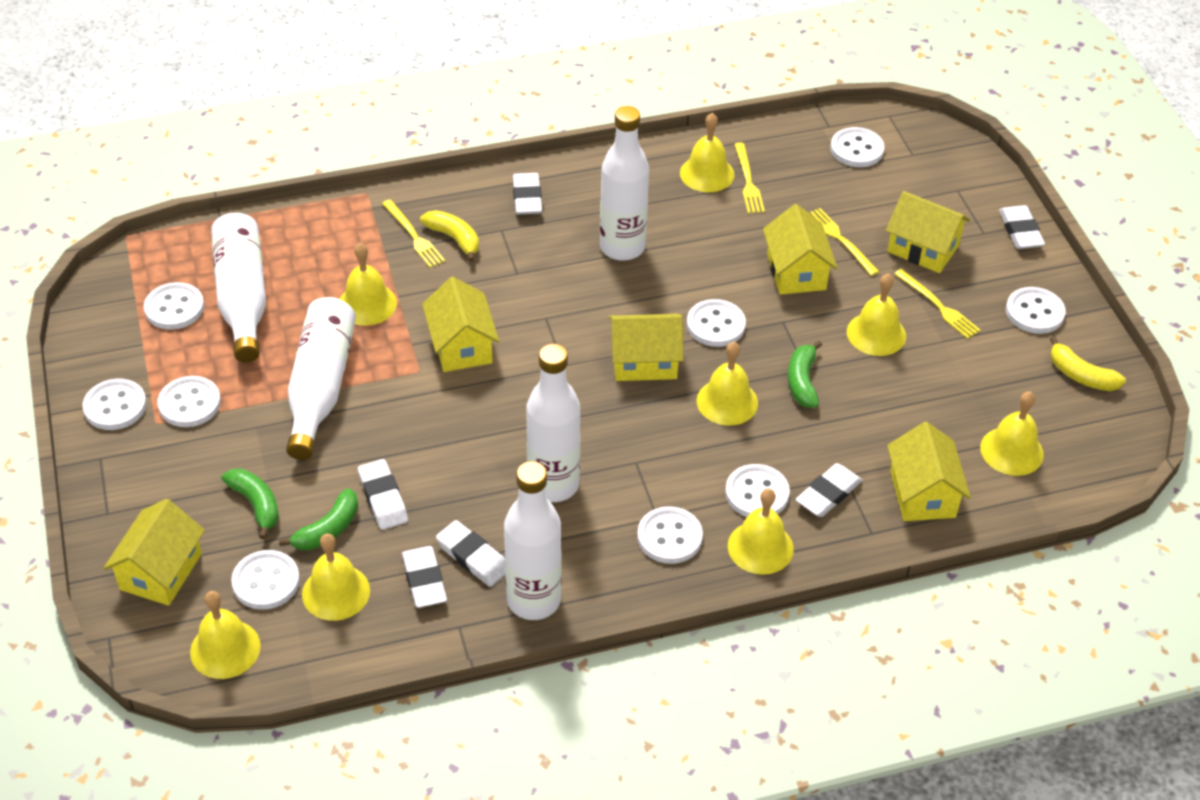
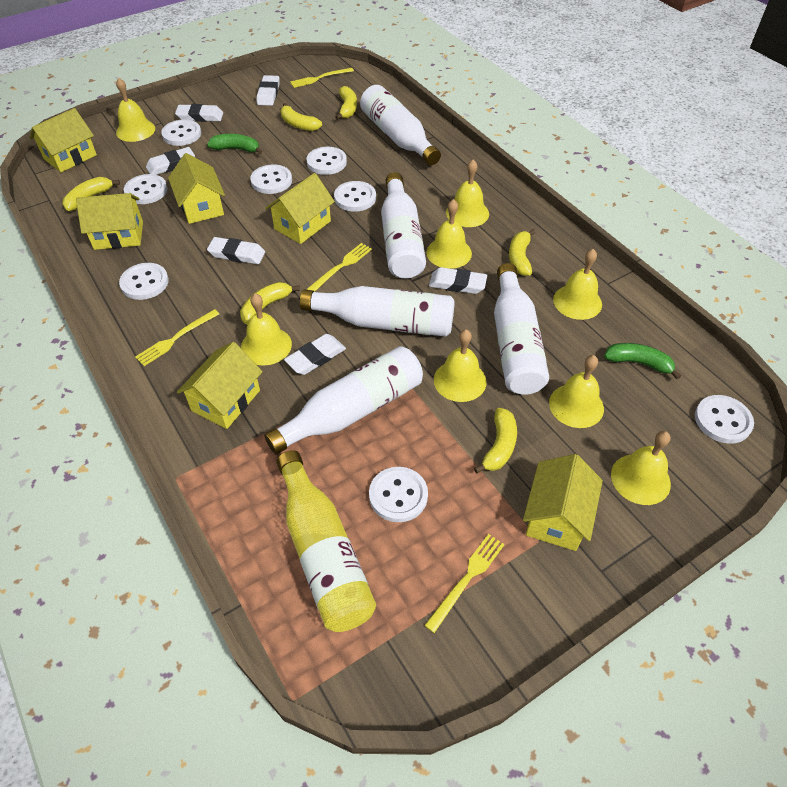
green banana: [222,468,279,539] [279,488,358,551] [788,340,822,408] = 3 -> [207,134,262,154] [604,343,681,379] = 2
white button: [83,379,147,430] [144,282,204,330] [157,376,221,427] [231,550,300,610] [637,506,703,564] [687,299,746,347] [725,464,790,517] [830,127,885,167] [1006,287,1066,334] = 9 -> [119,263,169,300] [124,174,167,204] [161,119,201,146] [250,164,292,194] [307,147,347,175] [334,181,376,212] [369,467,428,522] [695,395,754,444] = 8
yellow banana: [420,210,479,262] [1050,336,1126,391] = 2 -> [63,177,120,211] [240,282,300,325] [280,103,322,131] [335,86,357,120] [474,408,517,474] [509,229,536,276] = 6
yellow bottle: none = 0 -> [276,450,376,632] = 1

